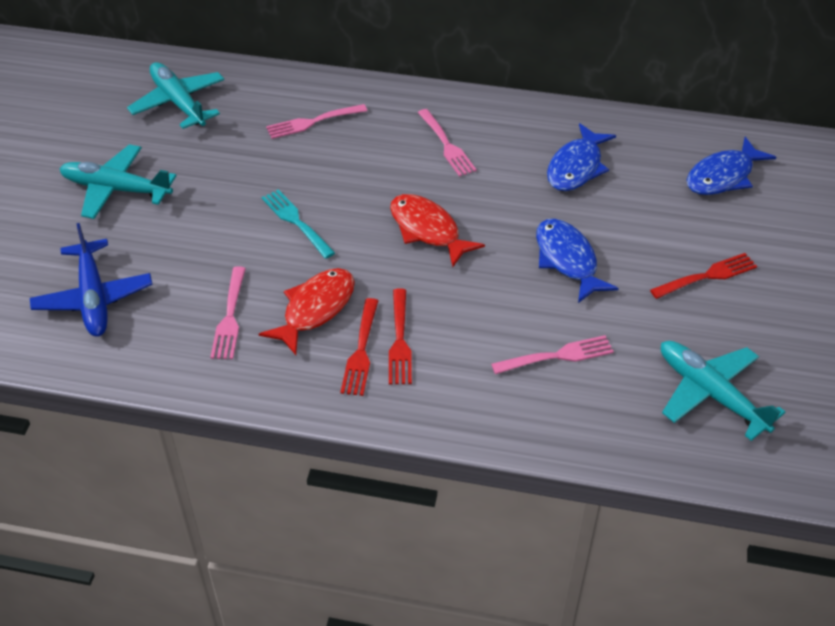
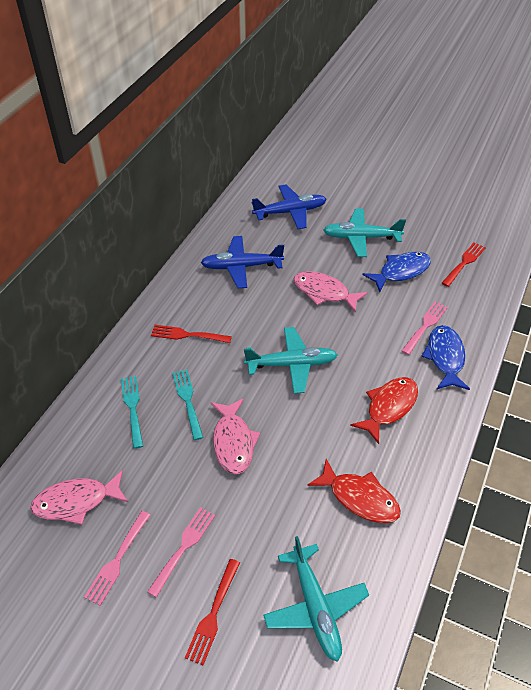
blue fish: [536,219,619,303] [547,123,616,191] [687,137,776,195] = 3 -> [362,252,431,292] [421,325,470,390] = 2
blue plane: [30,223,153,337] = 1 -> [201,236,284,288] [252,184,327,229] = 2
pink fish: none = 0 -> [30,470,128,525] [211,399,260,474] [293,271,368,313] = 3
pink fork: [210,266,246,359] [266,104,367,139] [418,109,477,177] [491,335,614,374] = 4 -> [84,511,151,606] [147,507,215,598] [402,301,448,355] = 3
turquoise fork: [262,189,335,259] = 1 -> [121,376,143,449] [172,369,203,440] = 2

